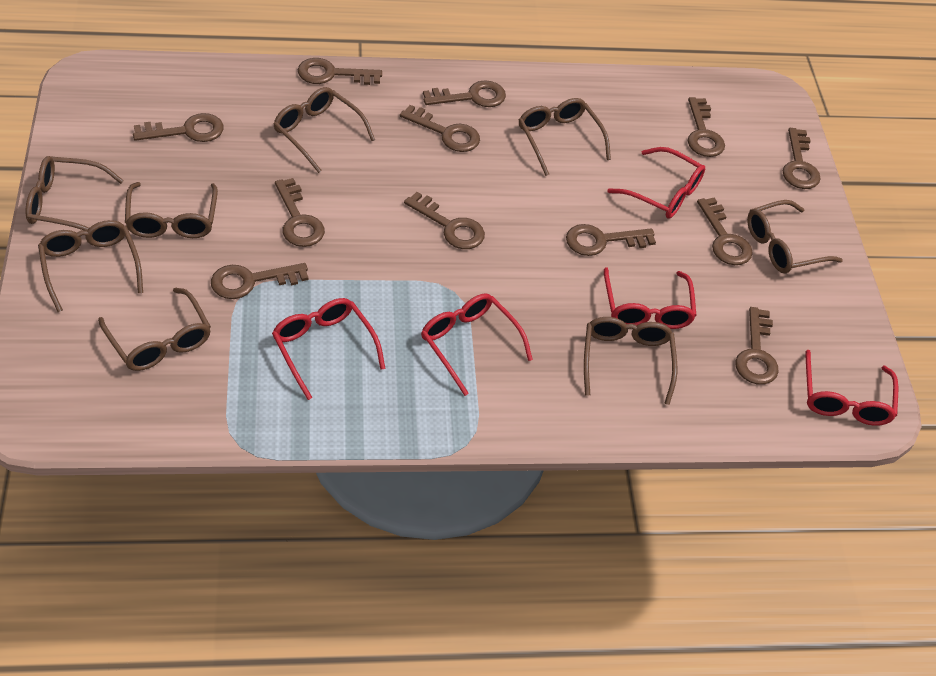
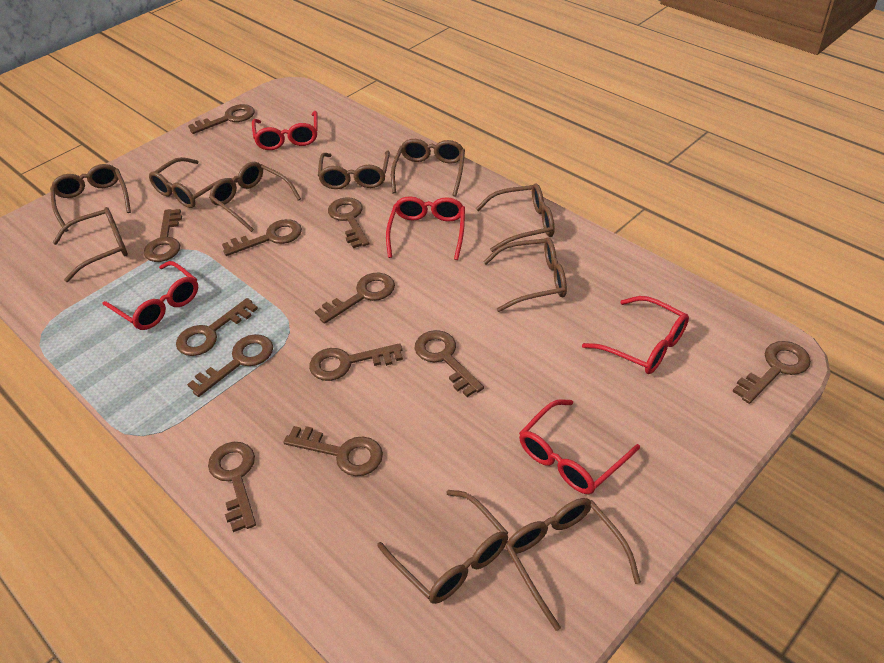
brown glasses: [26,156,124,231] [38,220,143,312] [98,288,211,371] [125,182,218,238] [273,87,375,173] [519,98,611,176] [584,317,677,405] [747,200,843,274] = 8 -> [50,164,131,232] [52,207,128,282] [149,157,238,208] [209,162,301,232] [318,151,390,189] [378,490,508,604] [391,139,465,197] [475,183,554,252] [483,237,567,312] [505,498,641,631] = 10

